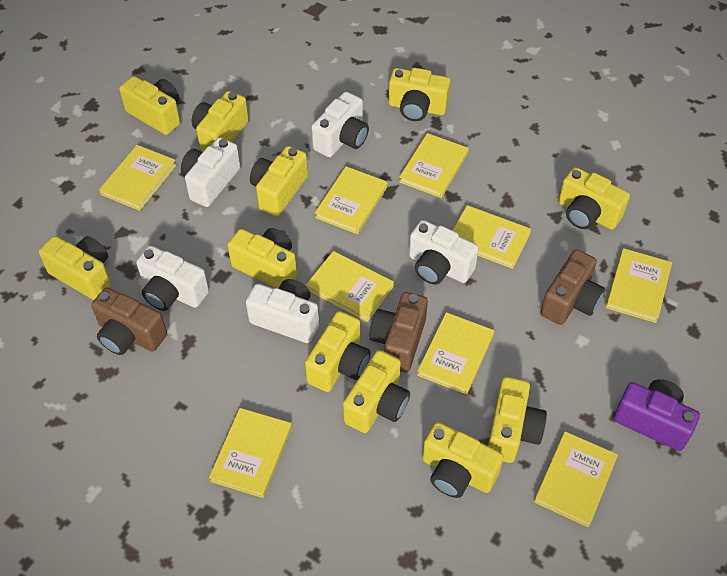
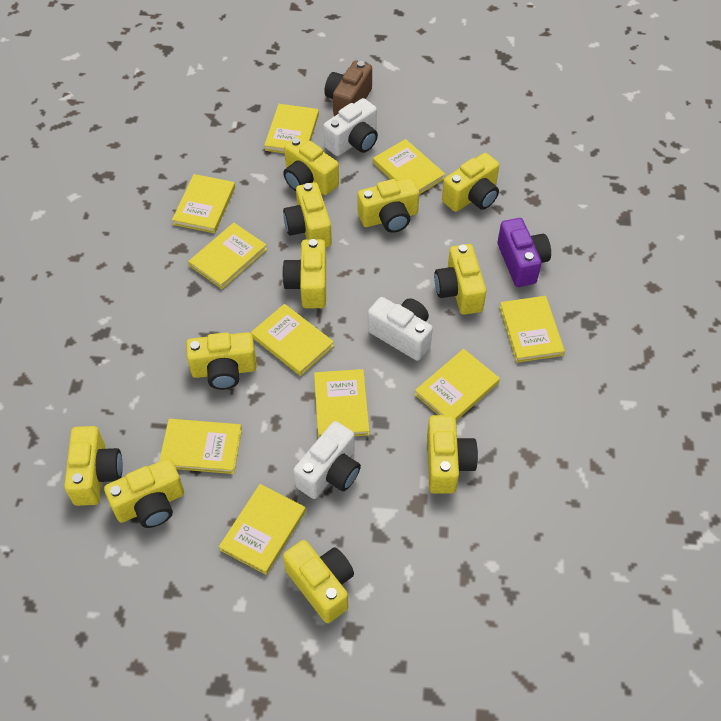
brown camera: [91,287,167,355] [369,292,428,373] [540,249,605,325] = 3 -> [325,61,372,116] = 1
white camera: [136,246,209,311] [181,137,240,207] [246,279,319,343] [311,92,369,157] [409,220,479,285] = 5 -> [293,421,361,499] [323,98,378,156] [368,297,433,361] = 3
yellow book: [99,145,176,211] [209,408,292,498] [306,251,394,322] [315,166,387,234] [399,133,469,198] [417,312,494,395] [453,205,531,269] [534,431,618,527] [606,248,672,323] = 9 -> [159,419,242,474] [172,174,235,233] [188,223,267,289] [219,484,306,575] [251,304,334,376] [264,104,319,154] [314,369,369,438] [373,139,445,195] [415,349,500,421] [500,296,565,363] = 10

